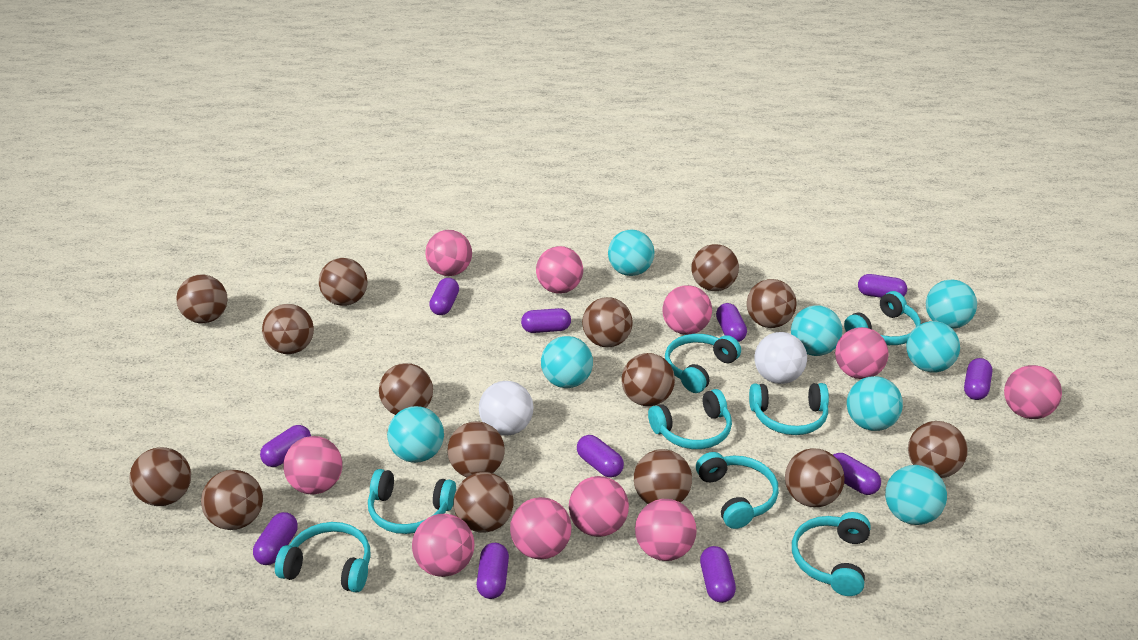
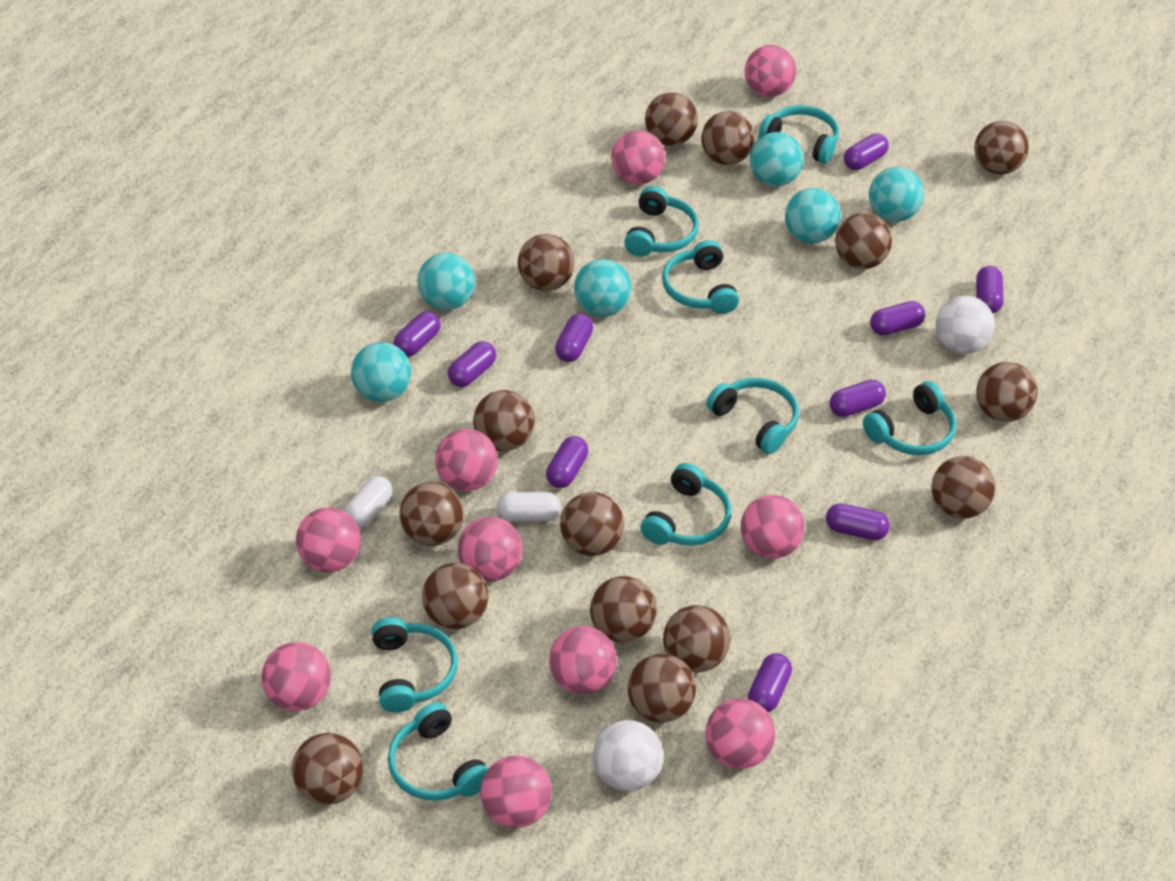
purple capsule: [253,512,298,565] [260,425,311,467] [429,278,459,315] [476,543,509,599] [521,308,571,333] [577,435,624,478] [700,546,736,603] [716,303,747,342] [833,453,881,495] [858,274,907,298] [964,358,992,400] = 11 -> [393,311,441,357] [448,341,496,387] [546,436,588,488] [555,314,593,362] [748,653,792,712] [826,503,890,540] [829,380,886,417] [844,133,889,170] [870,301,925,335] [976,266,1004,313] = 10
turquoise ball: [387,406,444,463] [541,336,593,388] [608,229,654,276] [791,305,843,356] [847,376,903,431] [885,465,947,525] [906,321,960,373] [926,280,977,329] = 8 -> [351,342,411,402] [417,253,475,310] [574,259,631,317] [750,132,804,186] [785,188,841,244] [869,167,924,222] = 6
white capsule: none = 0 -> [344,476,393,528] [497,492,561,521] = 2

